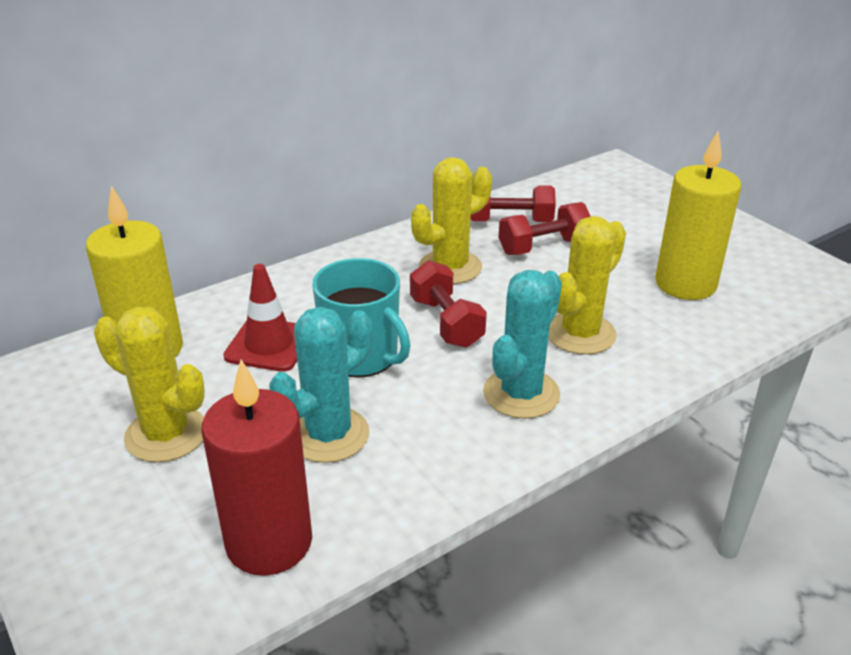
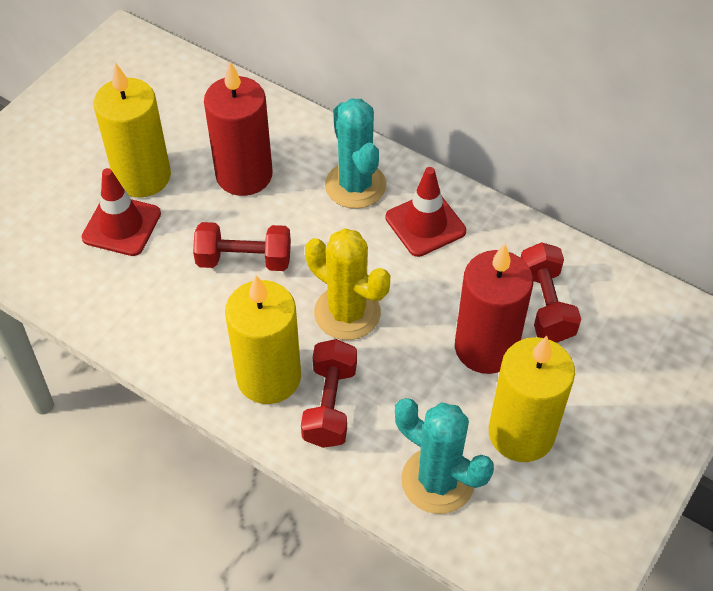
red candle: [201,360,312,576] = 1 -> [204,61,273,196] [455,244,533,374] = 2
red traffic cone: [223,264,297,372] = 1 -> [82,168,161,256] [385,167,466,257] = 2
turquoise mug: [312,258,411,378] = 1 -> none = 0
yellow cactus: [94,307,205,462] [411,157,492,284] [548,216,626,355] = 3 -> [305,228,390,340] = 1
yellow candle: [86,186,183,357] [655,131,741,300] = 2 -> [93,62,171,198] [225,275,301,404] [489,336,575,462] = 3

